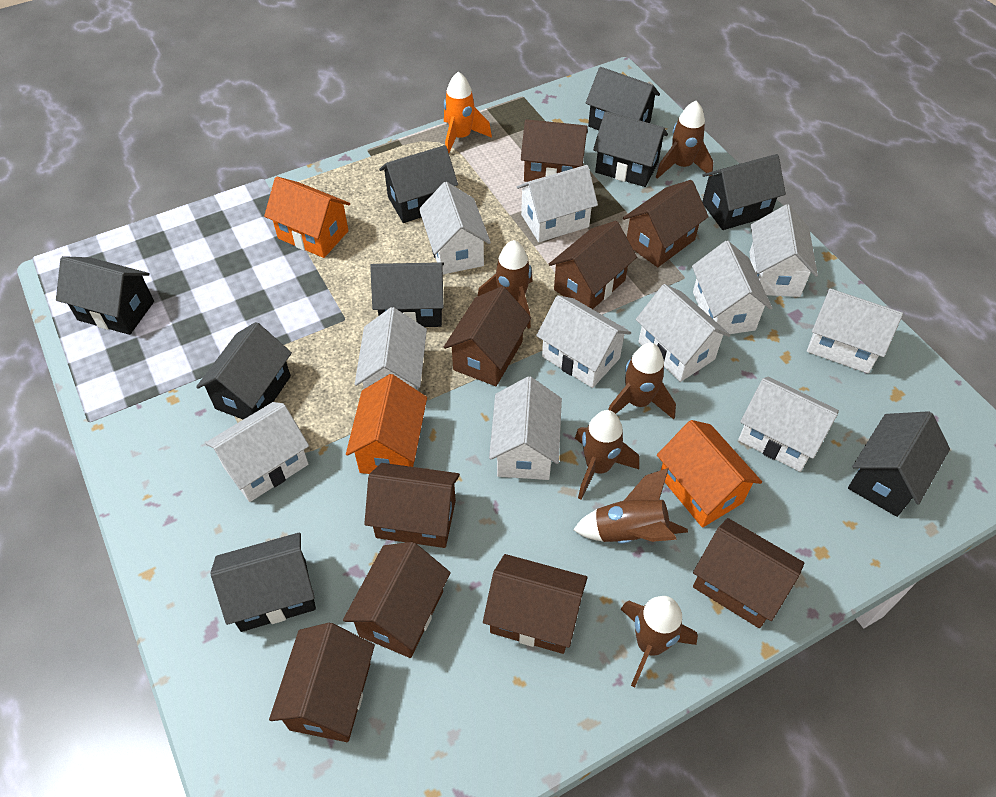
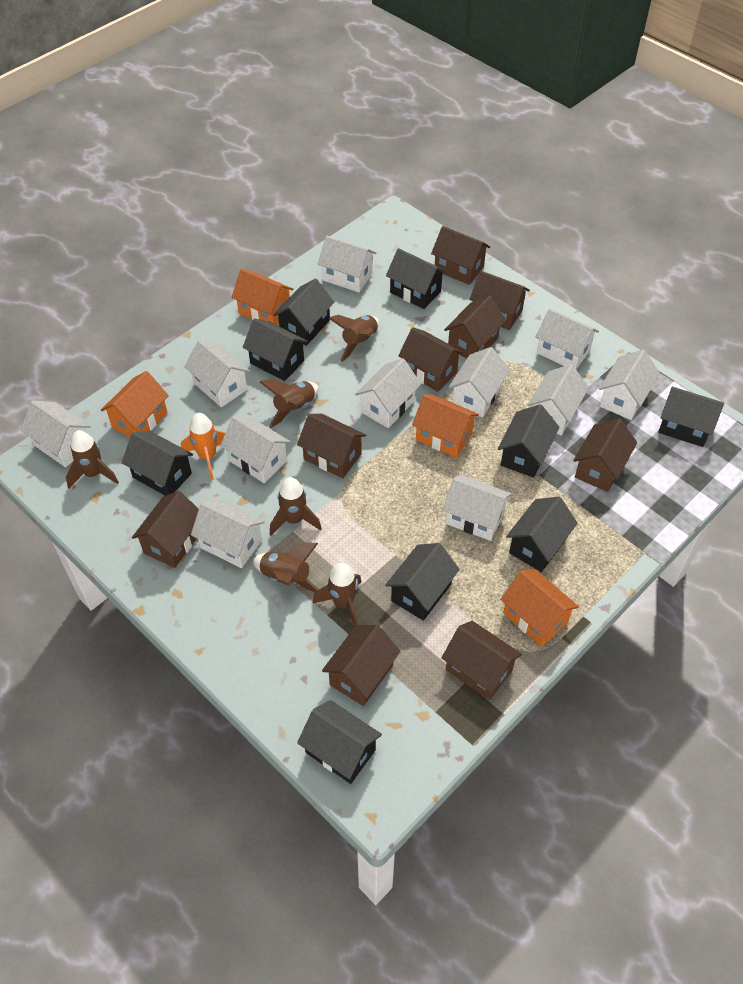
orange house: [264,177,350,258] [346,374,427,474] [657,420,762,528] = 3 -> [101,371,169,437] [231,269,294,325] [412,394,479,458] [500,569,579,647] = 4

